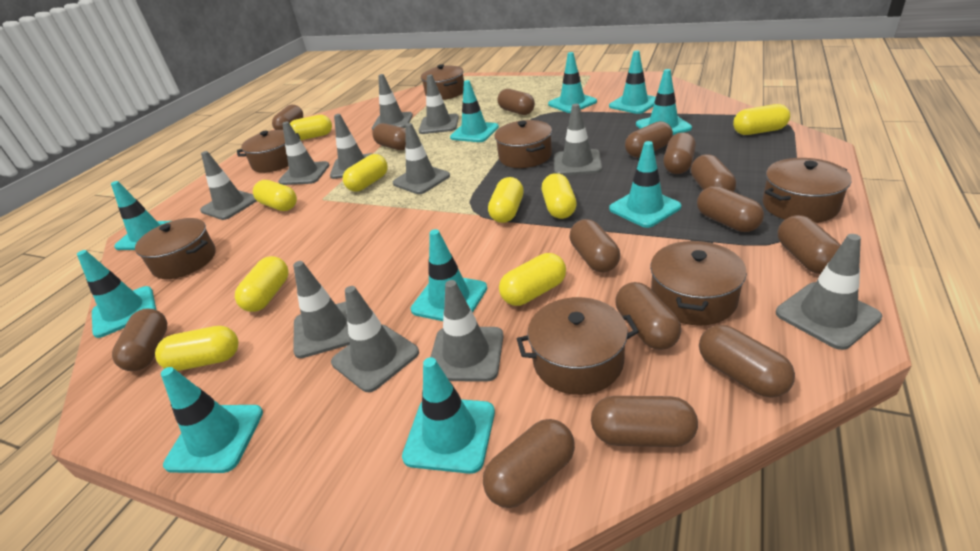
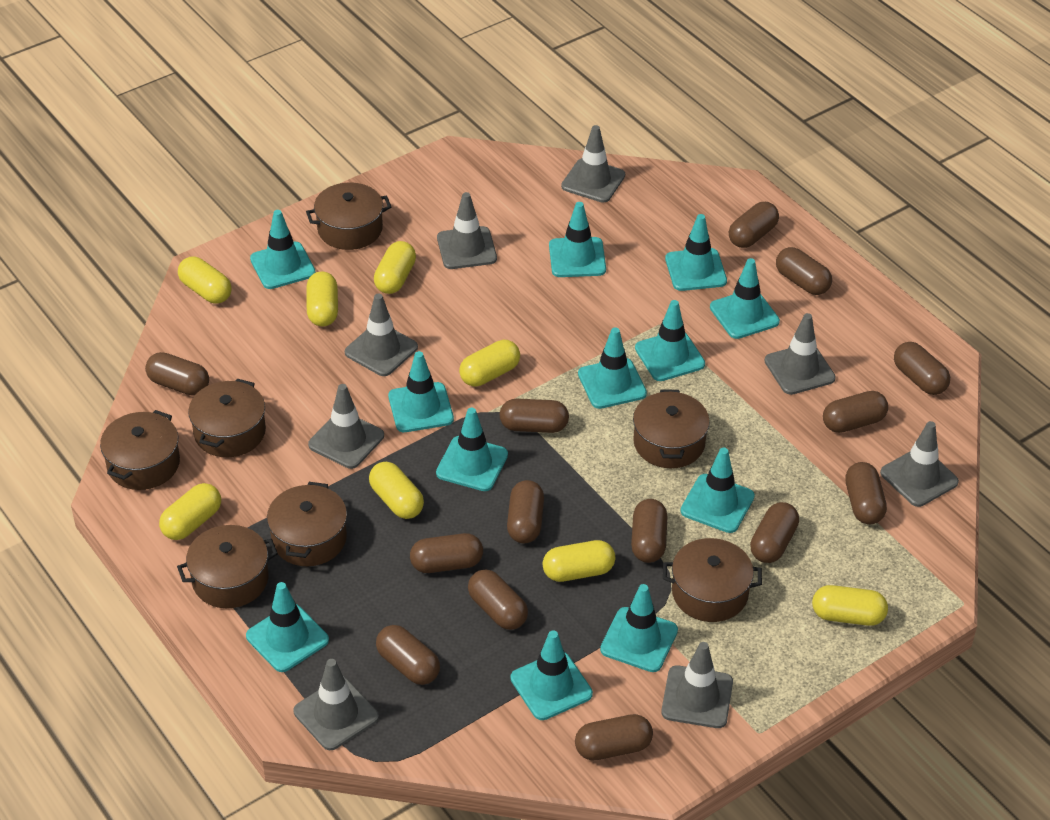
grey traffic cone: [200,151,257,220] [278,121,330,185] [293,261,350,358] [330,114,373,179] [331,286,419,392] [372,74,413,130] [393,123,450,194] [419,75,459,134] [431,280,504,382] [554,104,602,175] [776,234,882,350] = 11 -> [293,659,379,750] [308,384,384,469] [345,294,418,376] [437,192,497,269] [561,125,625,202] [661,642,733,728] [764,313,836,395] [880,421,959,507] = 8
turquoise traffic cone: [77,250,156,338] [111,181,170,250] [161,367,263,473] [402,357,495,474] [411,229,487,321] [450,80,499,142] [548,52,597,113] [609,50,656,114] [609,141,682,228] [636,69,692,135] = 10 -> [246,582,329,672] [250,210,316,289] [388,351,454,432] [436,408,508,491] [510,630,593,720] [549,202,606,277] [578,327,647,409] [600,584,678,672] [635,300,705,381] [665,214,727,291] [681,447,755,533] [710,258,780,339] = 12
yellow capsule: [155,326,238,371] [235,256,288,312] [253,180,297,211] [290,115,332,140] [343,154,388,192] [488,177,524,223] [499,253,566,306] [542,173,577,219] [733,104,790,135] = 9 -> [159,483,221,540] [178,257,232,304] [306,271,338,326] [369,462,424,519] [374,241,416,294] [459,340,520,387] [542,540,615,582] [812,585,888,626] = 8

